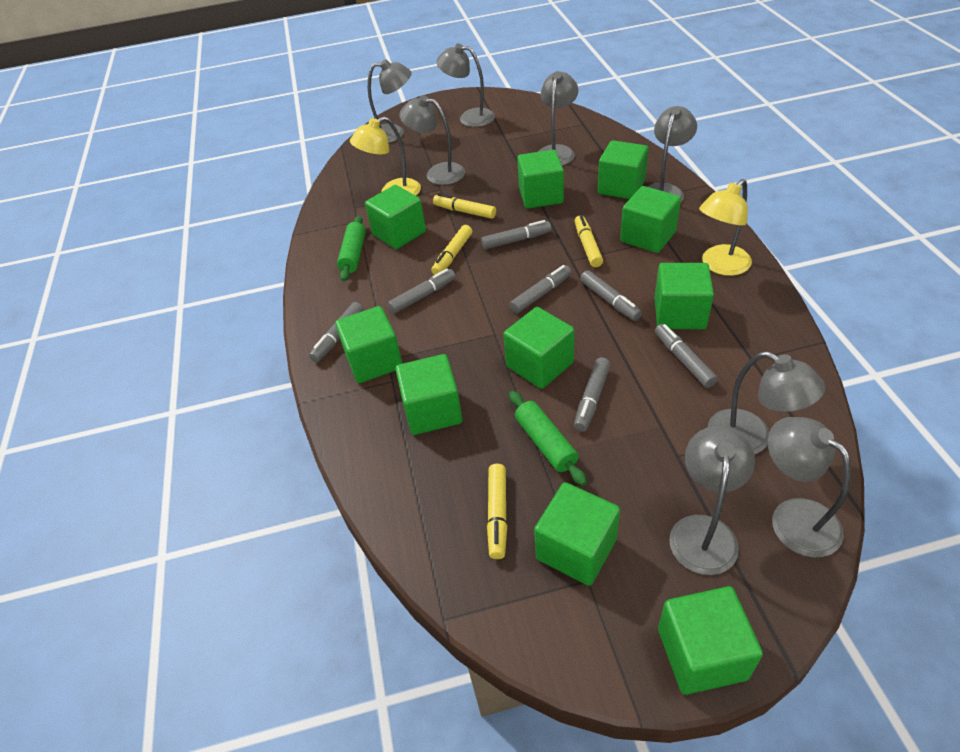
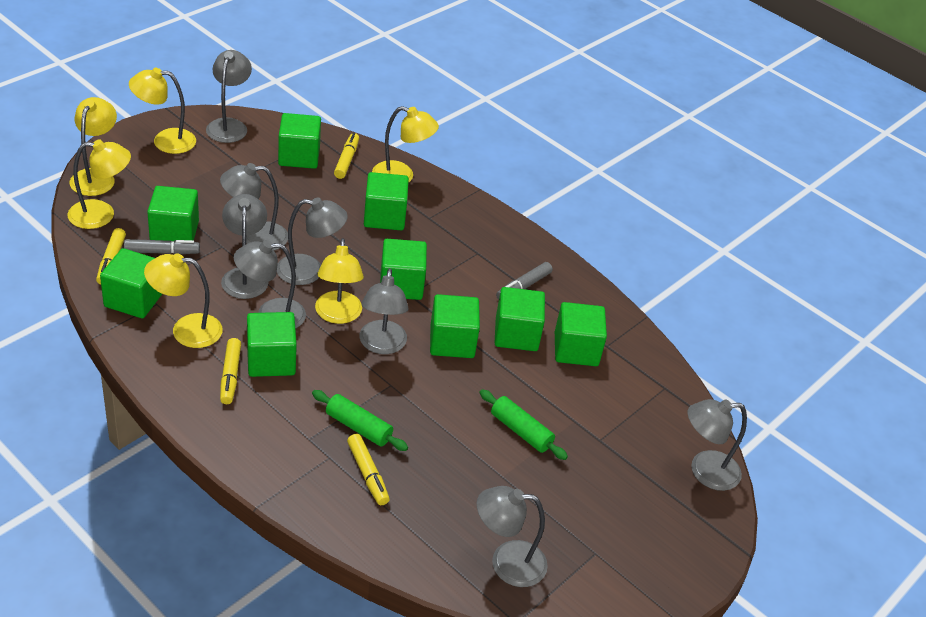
green cube: [335,306,403,383] [365,185,426,249] [395,354,462,435] [503,307,574,389] [517,150,564,209] [534,482,620,586] [598,140,649,199] [620,186,681,253] [654,263,714,329] [658,586,763,695] = 10 -> [100,248,162,318] [147,186,199,241] [247,312,297,377] [278,113,321,169] [364,172,409,230] [380,239,427,300] [430,294,480,358] [495,287,545,351] [555,302,607,366] = 9
grey marker: [309,302,364,362] [388,269,456,314] [481,220,552,249] [509,265,572,313] [574,357,611,432] [580,270,642,321] [655,324,718,388] = 7 -> [124,239,200,254] [496,262,553,300] = 2
yellow lamp: [350,117,421,196] [699,179,752,276] = 2 -> [68,139,131,229] [70,97,117,196] [129,68,196,154] [144,254,222,348] [315,238,364,324] [372,106,439,183] = 6

